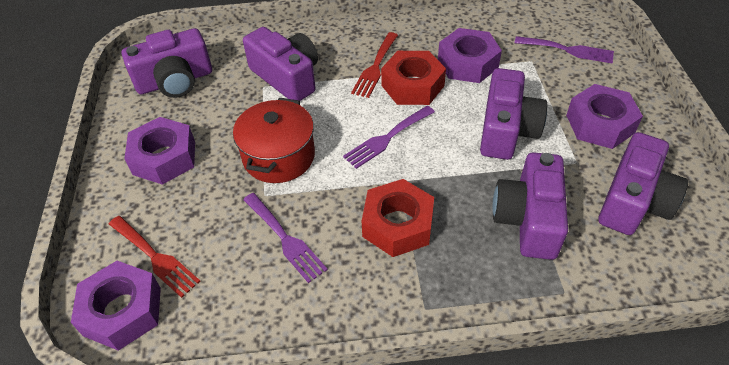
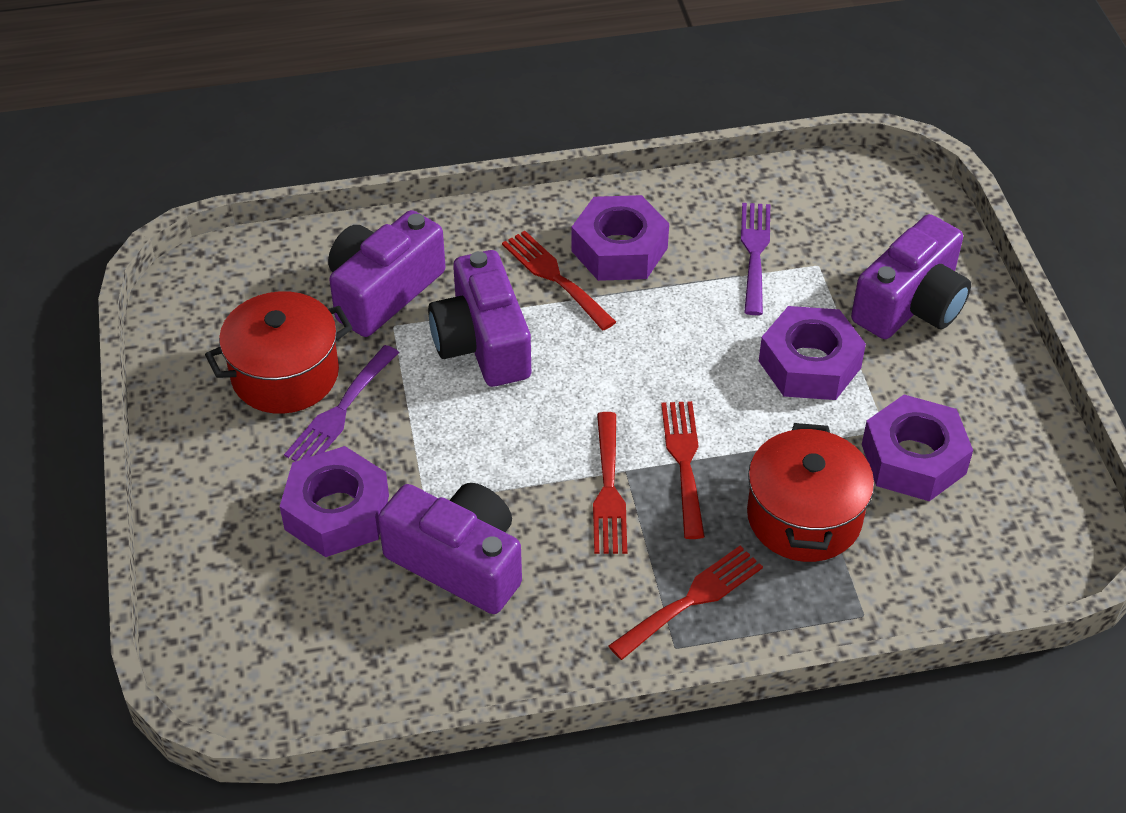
purple camera: [122,28,212,98] [243,27,318,101] [480,68,547,160] [492,152,568,260] [598,132,688,235] = 5 -> [328,210,446,337] [378,483,522,614] [428,250,531,387] [851,214,971,339] = 4
purple fork: [243,193,328,283] [343,106,435,169] [514,36,614,63] = 3 -> [284,345,399,461] [741,203,770,315] = 2
red fork: [109,216,201,298] [351,32,398,98] = 2 -> [502,231,616,330] [593,412,627,554] [608,546,763,660] [661,401,705,539] = 4
red nut: [362,179,434,257] [381,51,446,105] = 2 -> none = 0
red pot: [233,98,315,183] = 1 -> [205,291,352,414] [747,423,874,562] = 2

